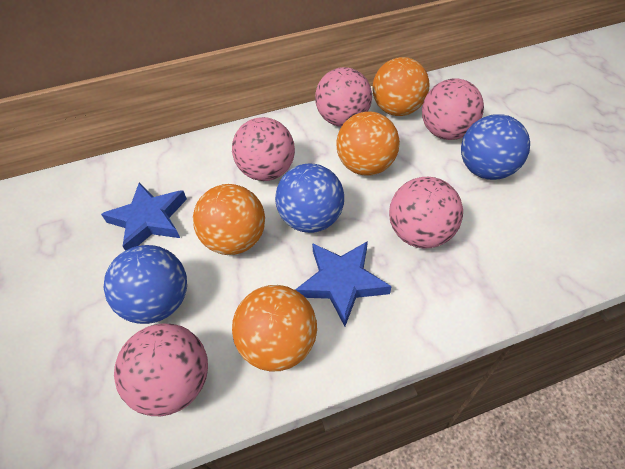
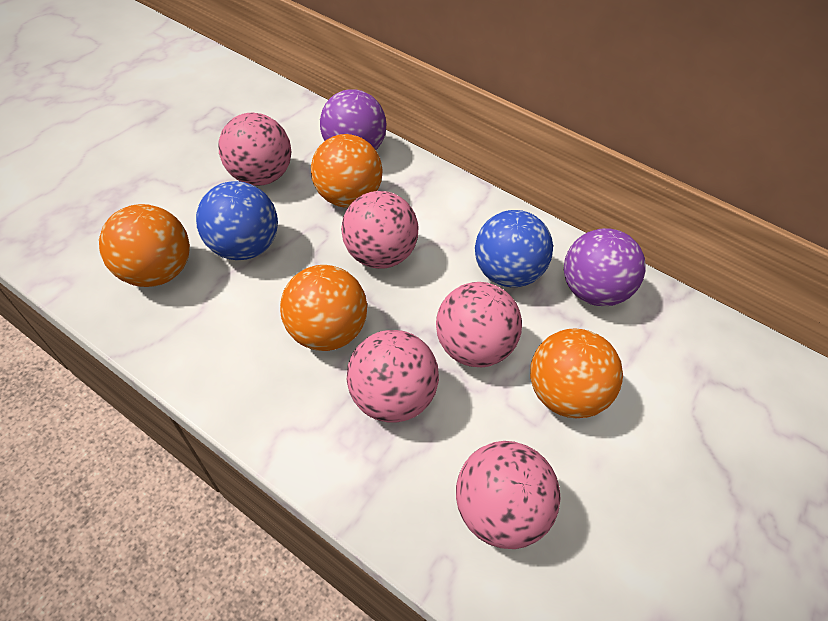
blue ball: [104,245,187,324] [275,164,344,233] [461,114,530,180] = 3 -> [196,181,278,260] [475,210,553,287] = 2
blue star: [101,183,187,251] [295,241,392,326] = 2 -> none = 0
purple ball: none = 0 -> [320,89,387,150] [564,228,646,306] = 2

